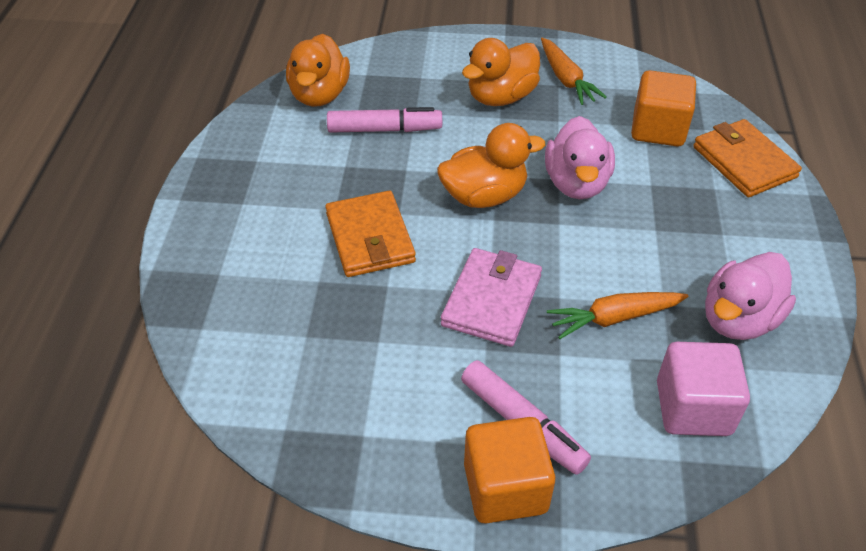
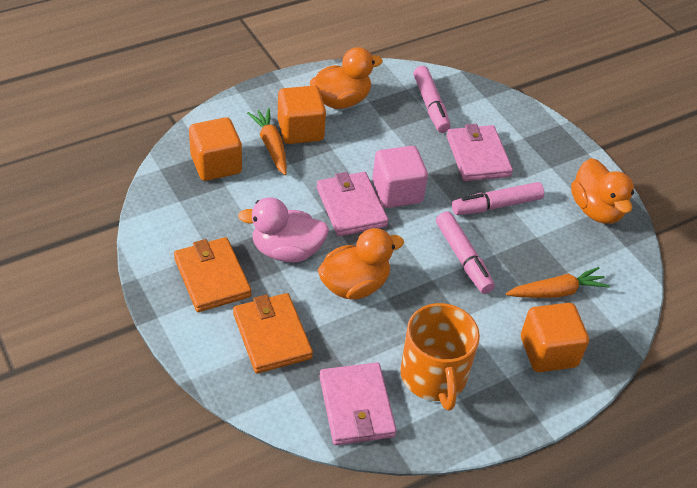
orange cube: [464,417,555,524] [631,70,696,147] = 2 -> [189,117,242,181] [278,86,326,144] [521,303,589,372] = 3
orange mug: none = 0 -> [400,303,480,411] = 1
pink duck: [545,116,615,199] [705,252,796,340] = 2 -> [238,197,329,262] = 1
pink marker: [327,107,442,133] [461,360,591,475] = 2 -> [413,66,451,133] [436,211,495,294] [452,182,544,215] = 3
pink wallet: [441,248,542,347] = 1 -> [317,172,388,236] [320,362,396,445] [447,124,513,181] = 3

